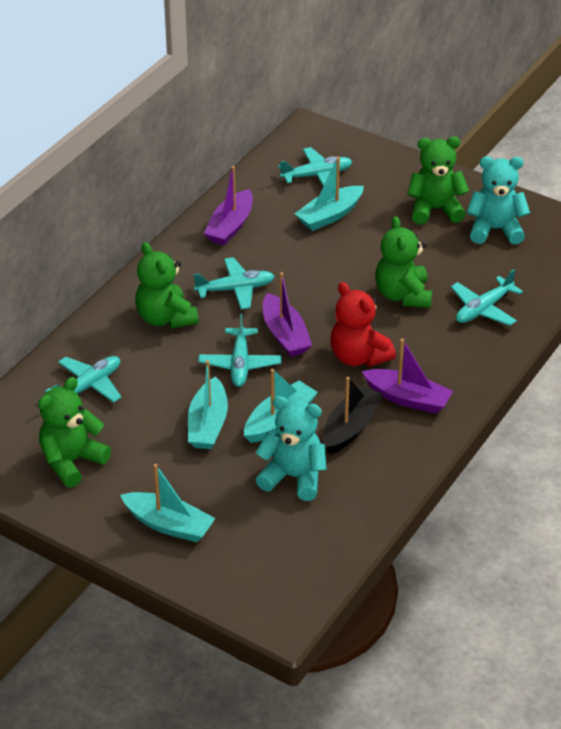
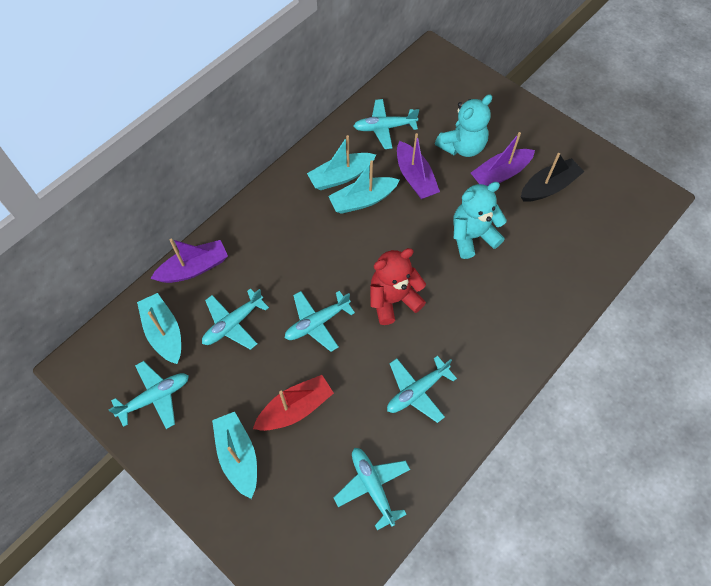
green teddy bear: [38,377,111,487] [135,242,199,328] [375,216,432,308] [407,136,469,225] = 4 -> none = 0
red boat: none = 0 -> [253,375,334,431] = 1
turquoise plane: [45,356,122,403] [193,257,275,309] [198,313,282,387] [278,147,352,186] [451,269,523,326] = 5 -> [109,361,189,429] [202,288,269,350] [285,291,355,352] [334,448,410,530] [354,99,419,149] [387,355,457,423] = 6

